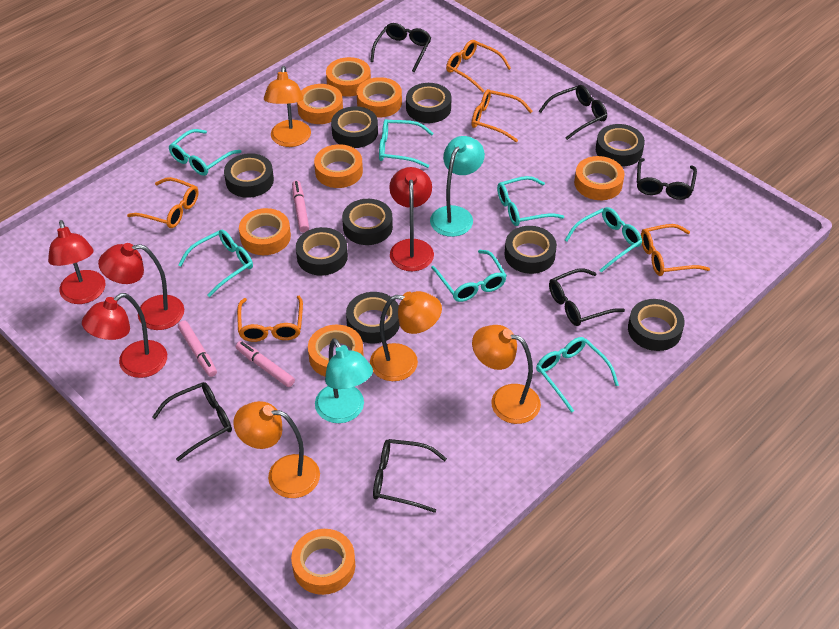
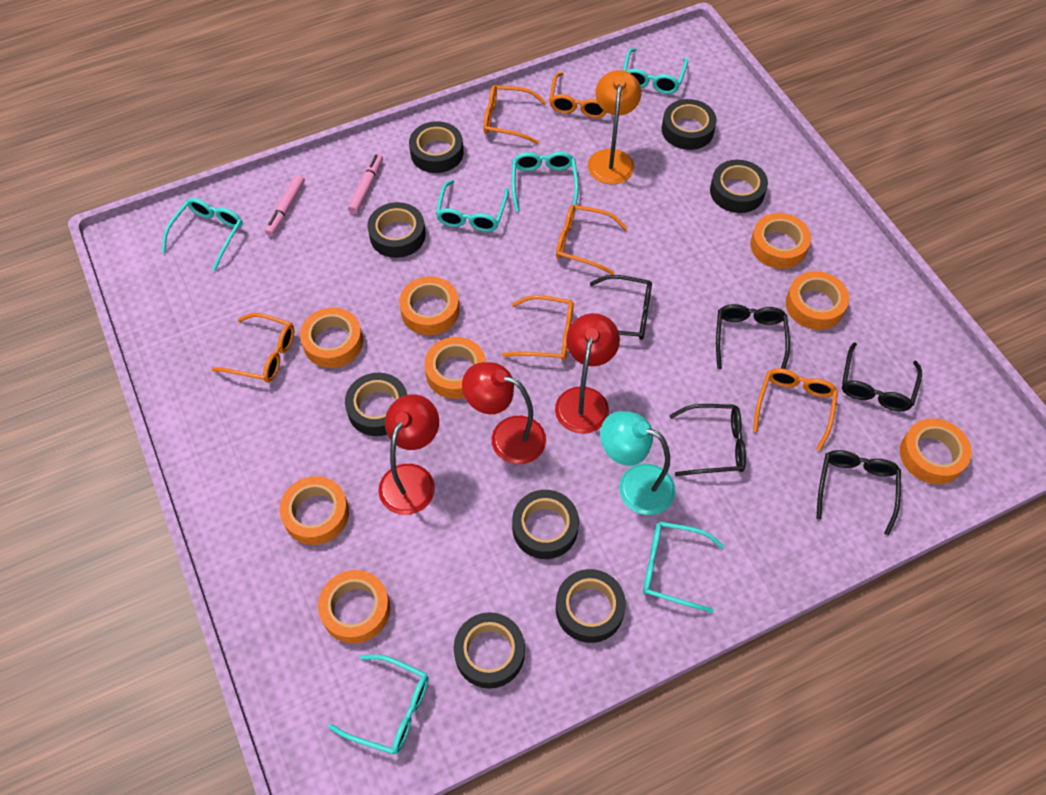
black glasses: [152,382,232,461] [370,23,431,72] [373,439,447,513] [539,85,607,140] [549,268,625,326] [637,158,697,200] = 6 -> [590,275,652,340] [669,404,746,476] [716,304,790,369] [816,450,901,535] [842,342,922,411] = 5
black tape: [224,153,274,198] [296,227,348,276] [331,106,378,148] [342,199,393,245] [346,292,400,343] [406,83,452,123] [505,226,557,274] [596,124,645,167] [628,299,685,351] = 9 -> [345,373,407,436] [368,202,426,258] [409,121,464,173] [454,612,525,689] [512,490,579,559] [556,569,626,643] [662,99,717,150] [710,160,768,213] = 8
orange glasses: [127,177,199,228] [237,296,303,342] [446,40,511,93] [472,89,532,142] [641,224,710,276] = 5 -> [212,313,294,383] [484,85,547,144] [502,295,574,361] [549,72,607,118] [556,205,628,275] [753,368,838,451] = 6
orange lamp: [233,401,320,498] [264,66,311,147] [370,291,442,381] [472,325,541,424] = 4 -> [588,70,642,184] = 1
pink marker: [178,321,217,377] [236,341,295,387] [292,180,309,232] = 3 -> [265,175,305,236] [348,153,383,214] = 2
red lamp: [48,220,106,304] [82,293,167,378] [98,243,184,330] [389,167,434,271] = 4 -> [379,394,439,515] [462,362,546,464] [555,313,620,434] = 3
turquoise glasses: [168,129,242,176] [178,230,253,297] [379,119,434,168] [431,250,507,302] [497,176,564,226] [536,337,619,413] [565,207,642,273] = 7 -> [162,198,243,271] [328,654,429,754] [436,180,509,232] [512,152,579,212] [623,48,688,94] [643,521,724,613] = 6
turquoise lamp: [315,338,373,423] [430,136,485,237] = 2 -> [600,411,676,515] = 1

